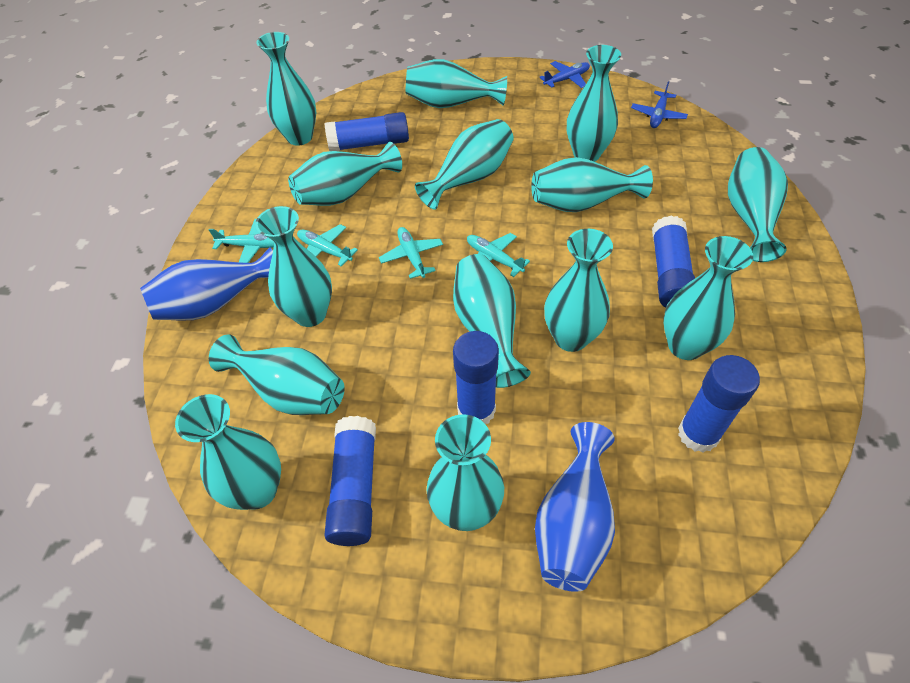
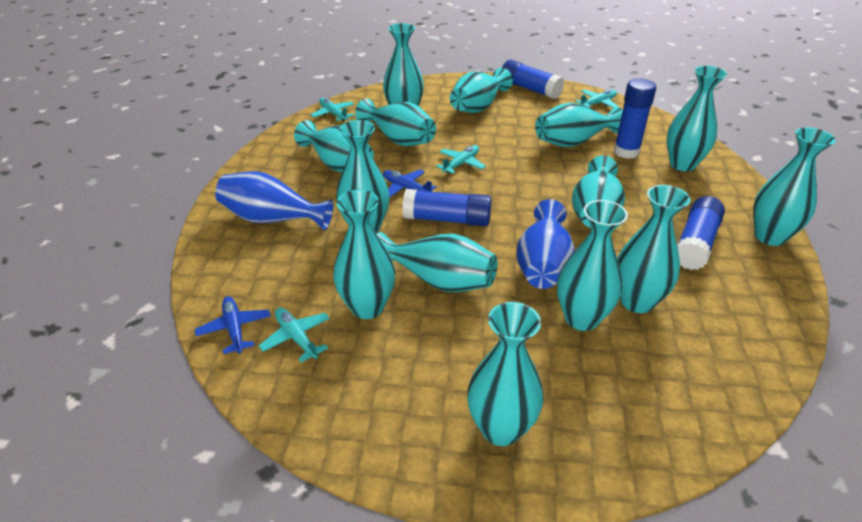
blue glue stick: [324,416,376,546] [325,112,409,151] [453,331,499,424] [652,215,695,308] [678,355,760,453] = 5 -> [402,189,491,226] [502,60,564,99] [614,78,656,159] [677,196,725,270] = 4

